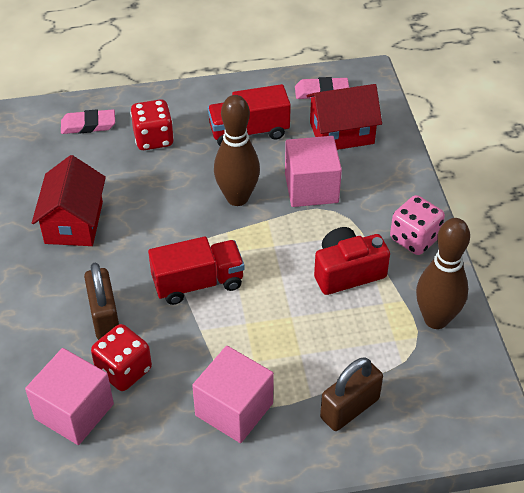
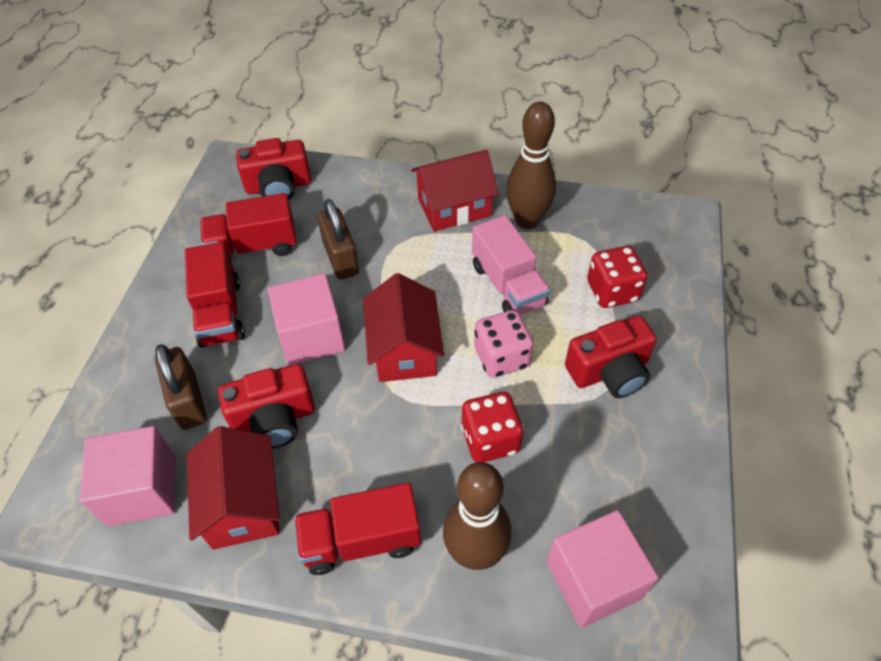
pink eraser: [61,109,115,134] [295,77,349,99] = 2 -> none = 0
pink truck: none = 0 -> [472,215,550,315] = 1
red camera: [314,227,390,295] = 1 -> [218,364,315,449] [236,138,311,200] [565,315,657,398] = 3
red house: [32,155,106,246] [306,84,382,150] = 2 -> [187,426,279,550] [363,273,444,382] [411,150,498,231] = 3
red truck: [148,236,244,305] [208,84,291,146] = 2 -> [185,242,245,348] [200,193,297,260] [294,483,421,575] = 3

